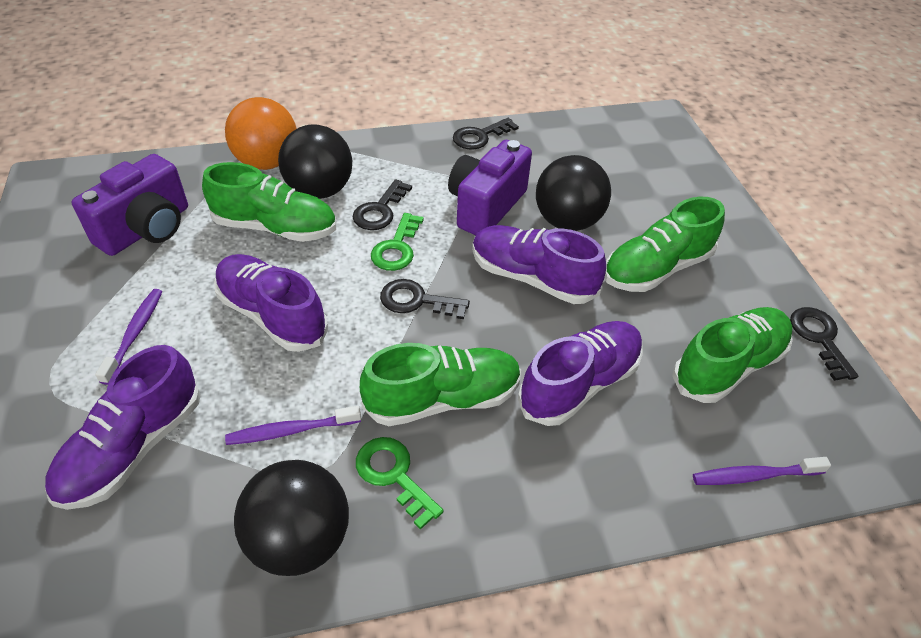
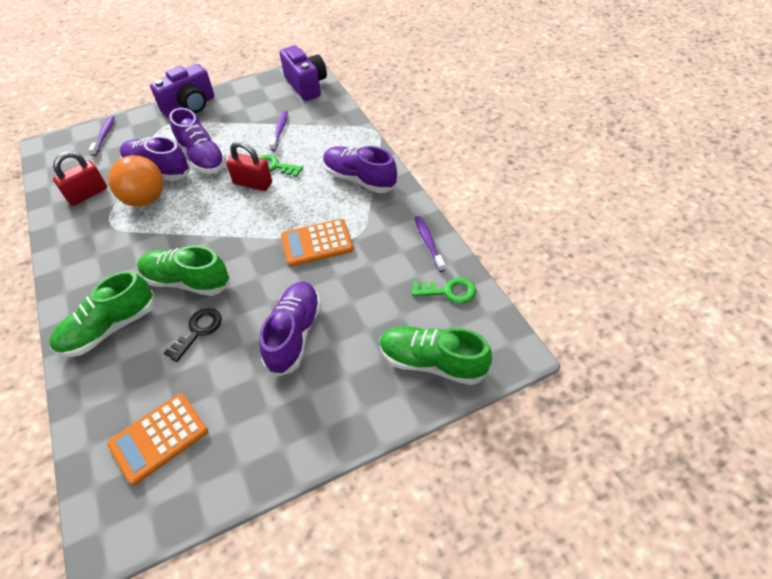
black ball: [234,460,349,576] [278,124,352,199] [536,155,611,231] = 3 -> none = 0
black key: [353,179,412,230] [380,279,470,319] [453,118,519,150] [790,307,858,381] = 4 -> [164,308,222,362] = 1
green shoe: [202,162,336,242] [360,343,521,426] [604,197,725,292] [672,307,793,403] = 4 -> [49,271,154,357] [137,246,230,296] [380,326,492,385] = 3
orange calculator: none = 0 -> [107,393,208,485] [281,219,353,267] = 2
red padlock: none = 0 -> [53,151,107,206] [226,141,272,191] = 2

